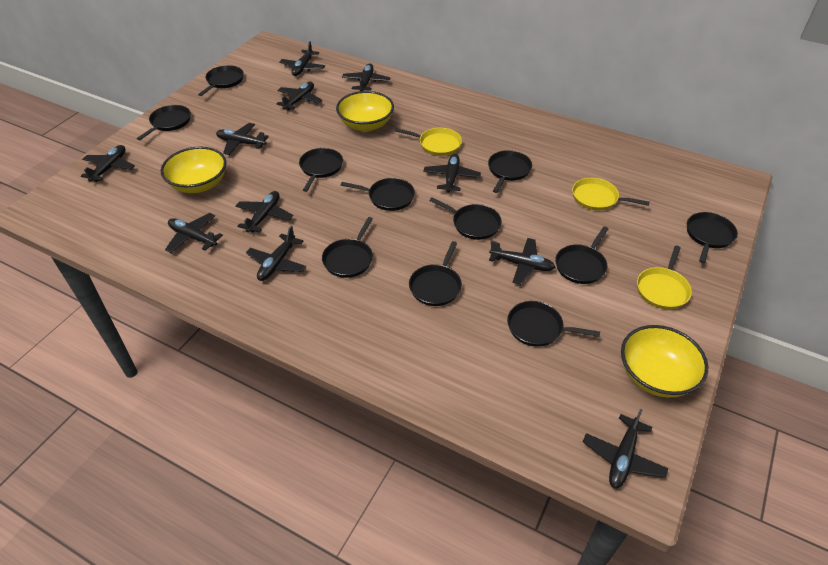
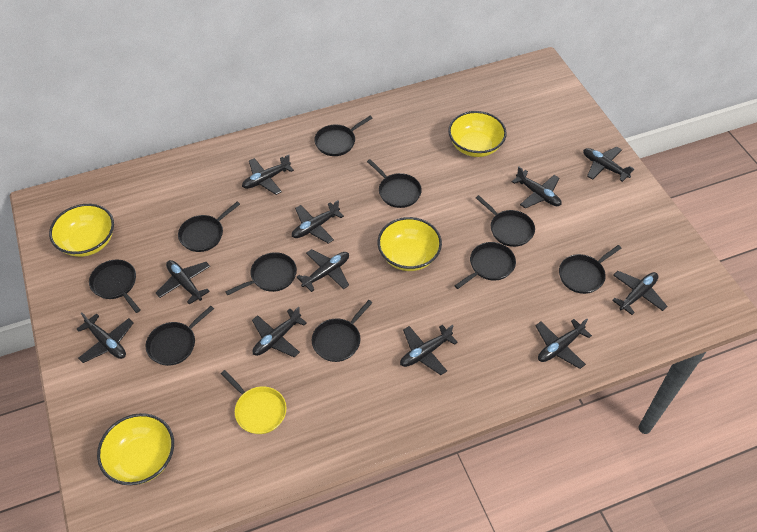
black pan: [137,105,191,140] [198,65,244,96] [299,148,343,192] [322,217,373,278] [341,178,415,211] [409,241,462,306] [429,197,502,240] [488,150,532,193] [507,301,600,347] [555,226,608,284] [687,212,738,263] = 11 -> [89,259,141,313] [146,306,214,366] [178,201,240,252] [225,252,297,295] [312,300,372,362] [314,116,372,156] [367,159,422,208] [455,242,516,289] [476,195,535,247] [559,245,621,294] = 10
yellow bowl: [161,147,226,193] [336,91,394,132] [621,325,708,398] = 3 -> [49,204,114,257] [97,413,174,485] [378,217,442,271] [448,111,507,157] = 4
yellow pan: [395,128,462,156] [572,178,650,210] [637,245,692,309] = 3 -> [221,370,287,434] = 1

